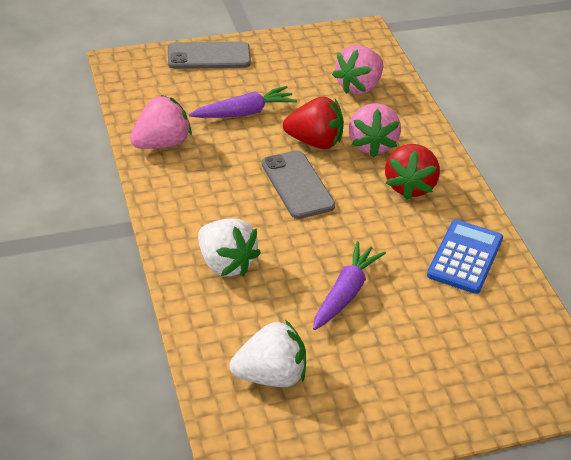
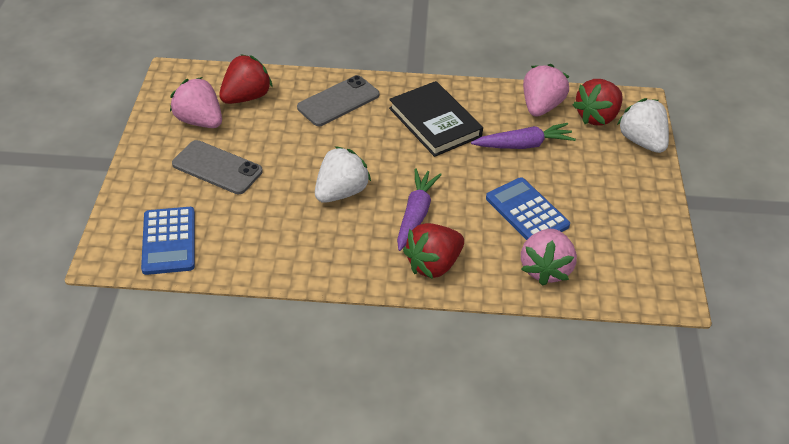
black book: none = 0 -> [389,81,483,157] = 1
blue calculator: [427,220,503,294] = 1 -> [141,207,195,275] [486,177,570,240] = 2
red strawberry: [283,96,344,149] [385,144,440,200] = 2 -> [219,54,273,104] [403,223,464,279] [573,79,623,126] = 3

